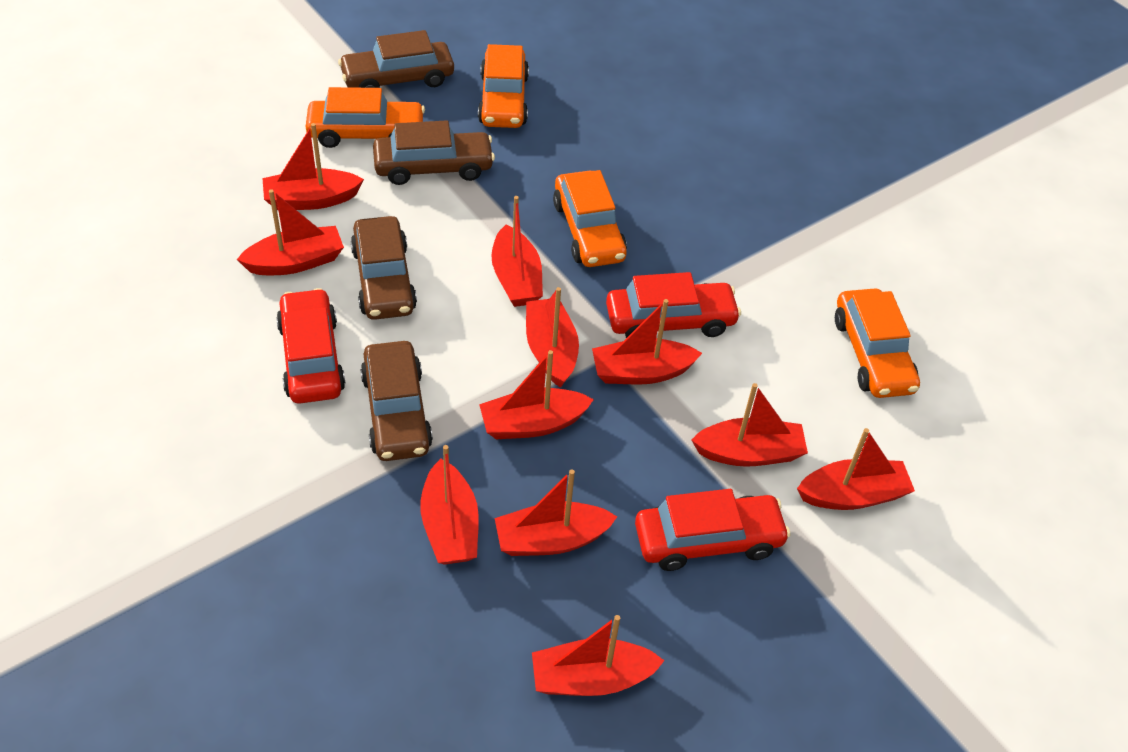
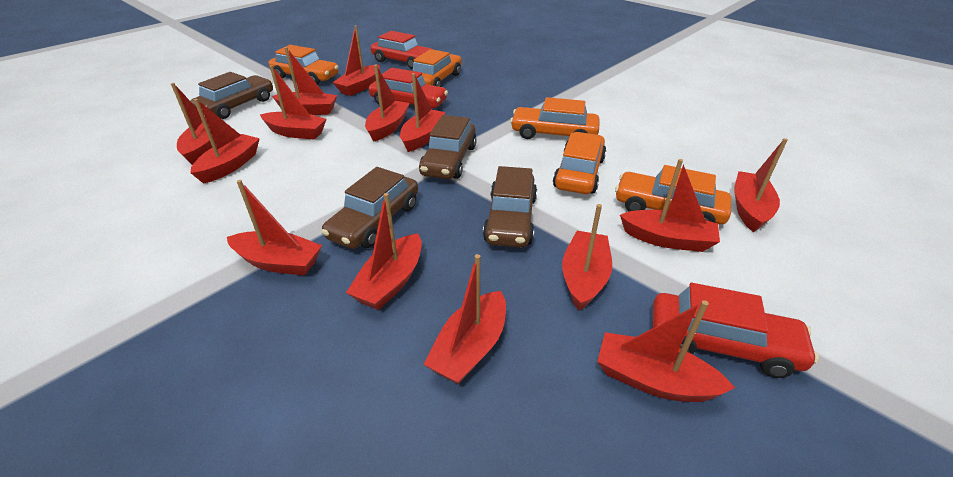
orange car: [306,87,425,148] [478,44,529,128] [553,170,627,267] [835,289,920,398] = 4 -> [268,45,339,85] [413,49,462,87] [510,97,600,139] [553,132,606,194] [615,165,732,224] = 5
red boat: [237,189,344,275] [263,123,364,210] [420,445,479,565] [479,350,594,439] [491,196,543,307] [495,469,617,556] [526,287,579,388] [532,615,665,696] [592,299,702,384] [692,383,808,467] [797,428,915,510] = 11 -> [171,83,222,165] [190,99,260,184] [227,180,322,276] [260,65,327,140] [272,47,337,115] [332,25,380,96] [346,193,422,310] [365,65,410,142] [400,73,446,152] [424,254,506,384] [562,204,612,311] [597,300,735,402] [620,159,720,252] [734,138,788,232] = 14

